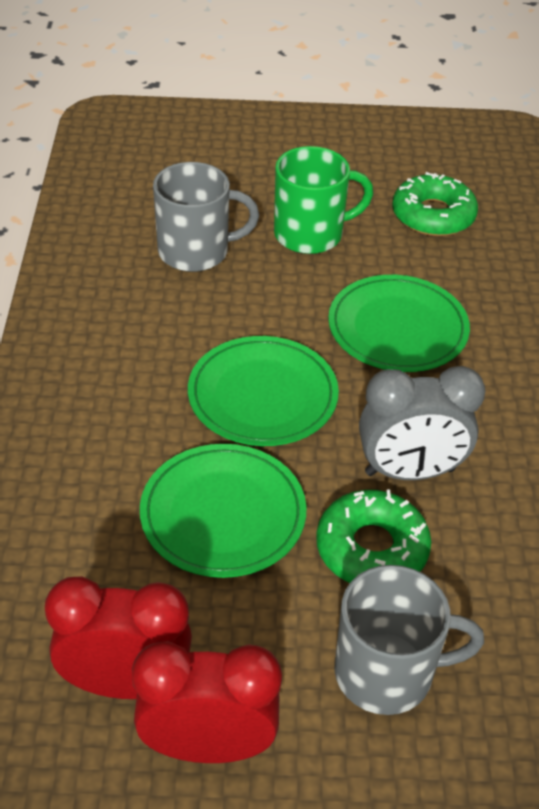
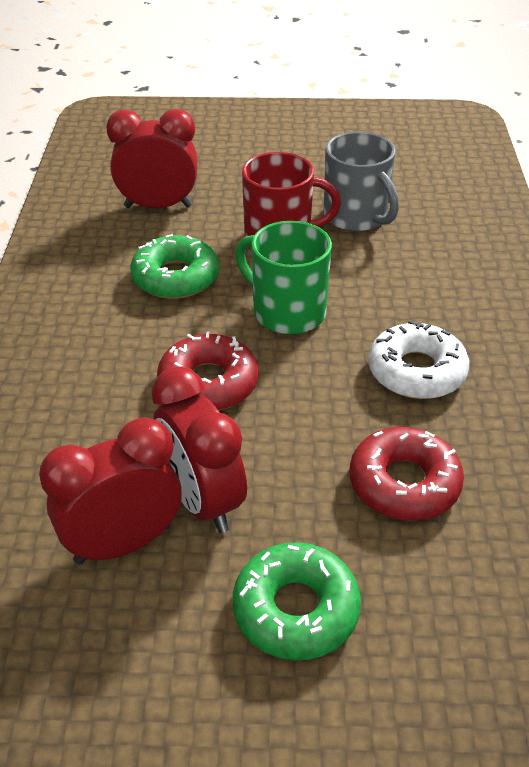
green plate: [140,444,307,578] [188,336,339,446] [328,275,470,372] = 3 -> none = 0
grey clock: [359,366,485,480] = 1 -> none = 0
grey mug: [153,162,259,272] [334,565,484,715] = 2 -> [324,132,399,232] = 1
red clock: [45,576,192,699] [132,641,282,763] = 2 -> [39,418,182,564] [106,109,198,208] [151,366,247,533] = 3
red donut: none = 0 -> [157,331,258,411] [350,427,464,521] = 2
red mug: none = 0 -> [242,152,341,247] = 1
white donut: none = 0 -> [368,320,469,399] = 1

